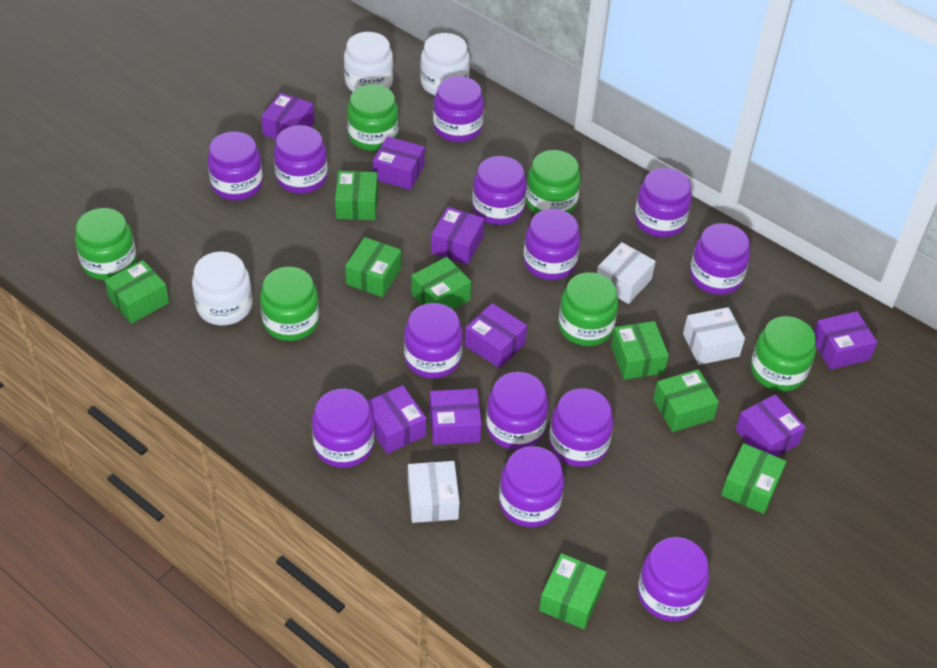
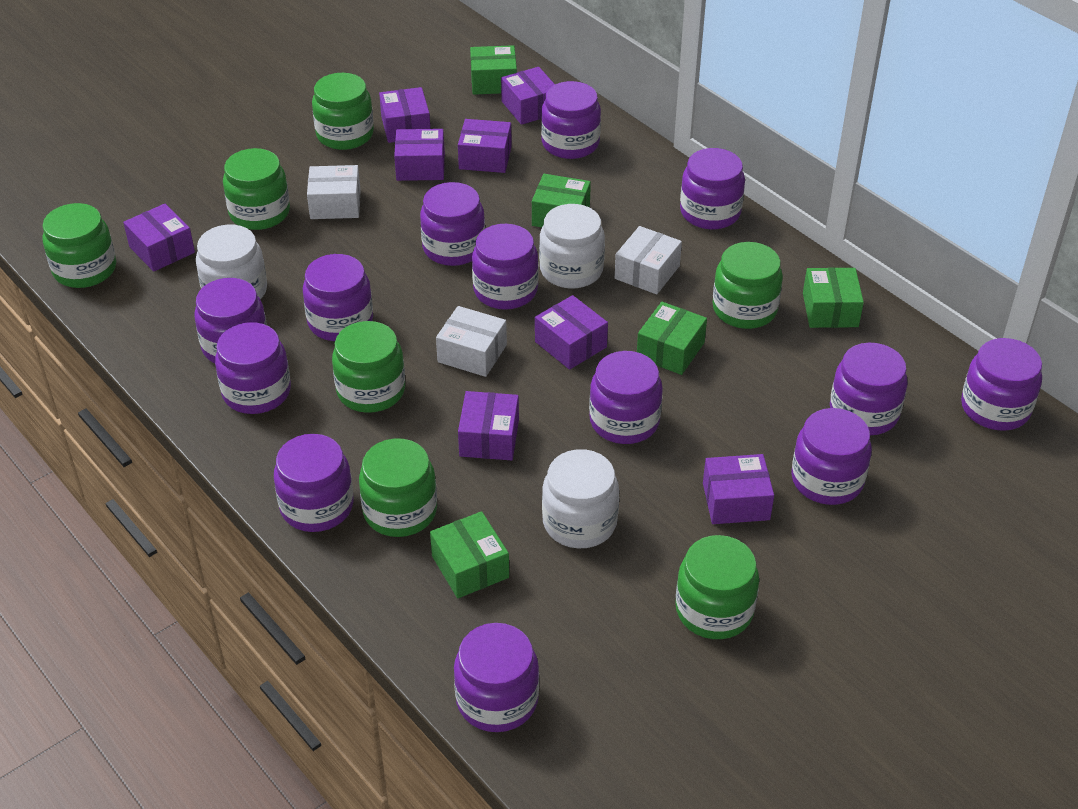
green box: [105,260,169,324] [335,171,378,220] [345,237,401,297] [411,257,471,310] [539,553,606,629] [611,321,669,380] [653,369,719,432] [721,443,786,514] = 8 -> [430,511,509,598] [470,45,517,95] [532,174,591,227] [637,302,707,375] [803,267,864,328] = 5
green jar: [75,208,137,280] [260,267,319,341] [347,84,398,151] [526,150,581,214] [559,272,618,346] [751,316,816,391] = 6 -> [42,203,116,288] [223,148,290,230] [312,73,374,150] [332,321,405,413] [359,438,437,537] [676,535,759,639] [712,242,783,329] = 7

